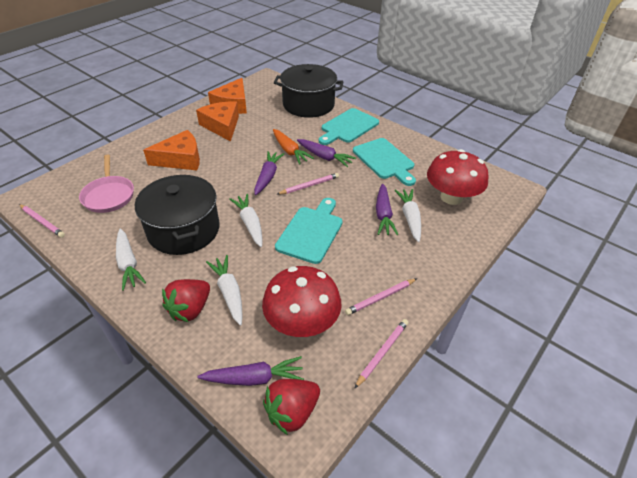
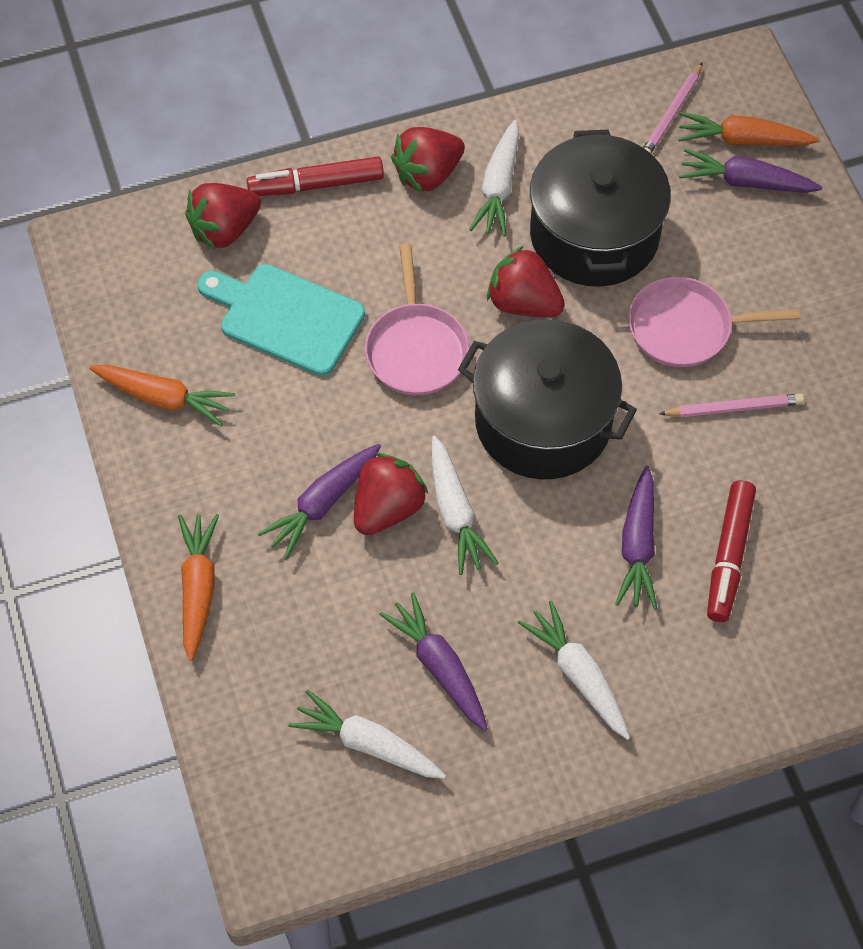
orange carrot: [273,129,314,164] = 1 -> [89,365,235,426] [178,514,219,661] [678,112,819,146] = 3
orange cheese: [143,130,200,170] [196,101,239,142] [208,78,247,114] = 3 -> none = 0
pink pan: [79,155,134,213] = 1 -> [365,244,469,395] [628,277,800,367] = 2
pink pencil: [19,204,65,238] [276,173,339,195] [345,278,417,315] [354,319,408,389] = 4 -> [643,62,703,154] [659,394,804,417] = 2
red marker: none = 0 -> [247,157,384,196] [707,480,756,622] = 2
red mushroom: [262,266,342,337] [427,149,489,205] = 2 -> none = 0
red strawberry: [162,279,210,322] [263,379,320,435] = 2 -> [185,183,261,250] [354,453,428,535] [391,127,465,193] [487,246,565,317] = 4
turquoise cutting board: [275,198,343,264] [319,108,379,145] [353,138,416,186] = 3 -> [197,264,365,376] = 1

